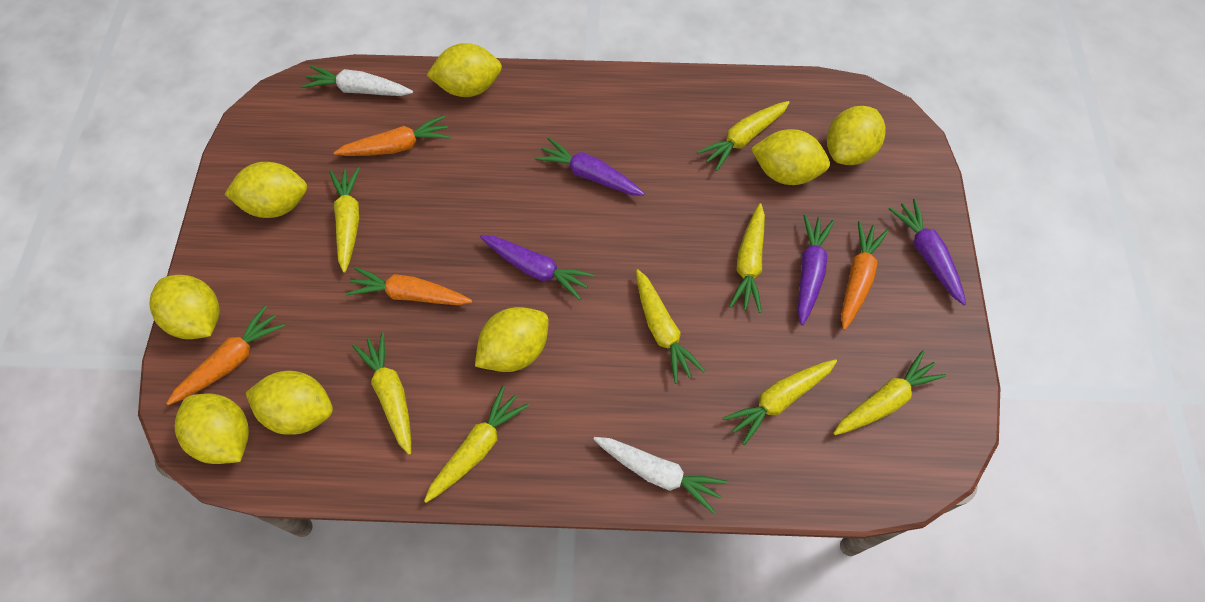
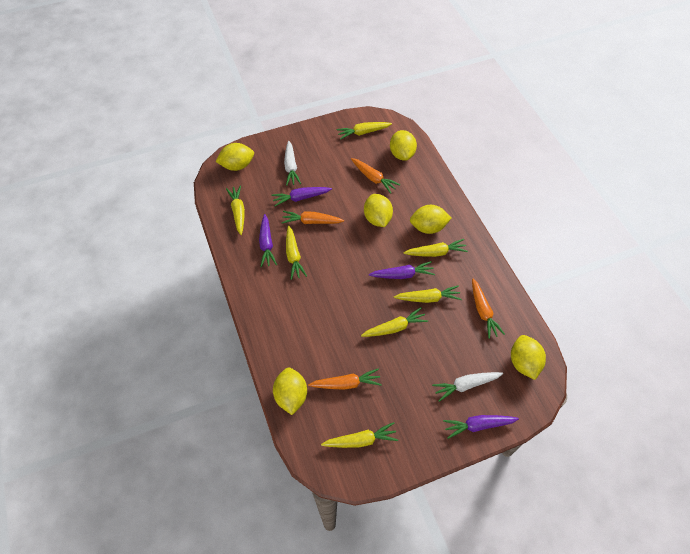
yellow carrot: [330,167,360,273] [352,332,411,455] [424,386,529,503] [636,269,705,384] [697,101,790,171] [723,359,837,445] [729,203,765,313] [833,350,946,435] = 8 -> [226,186,245,235] [286,225,307,280] [321,422,398,448] [336,122,392,140] [361,307,428,337] [394,285,462,303] [403,239,468,257] = 7
yellow lemon: [150,275,220,339] [175,393,249,464] [225,162,307,218] [246,371,333,435] [427,43,502,97] [475,307,549,372] [751,129,830,185] [827,106,886,165] = 8 -> [215,143,254,171] [273,368,307,415] [364,194,393,227] [390,130,417,161] [410,205,451,234] [511,335,546,380] = 6

